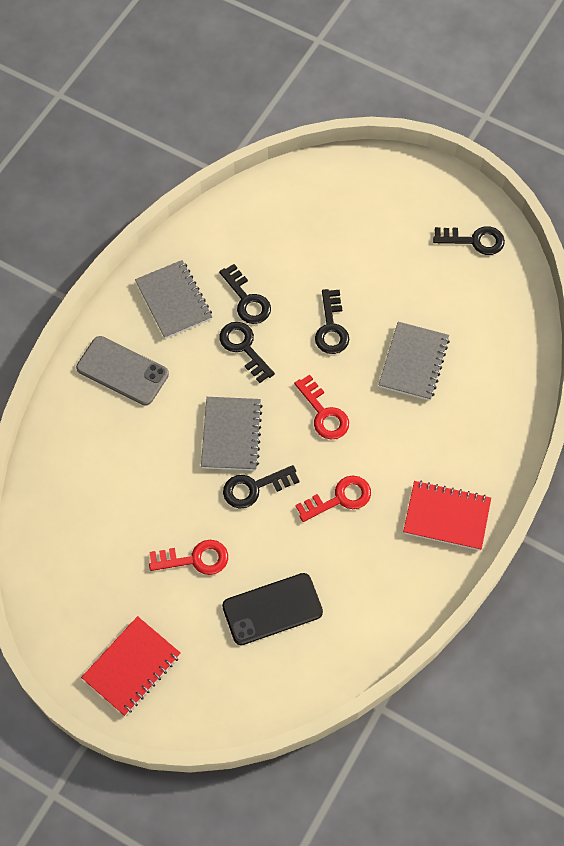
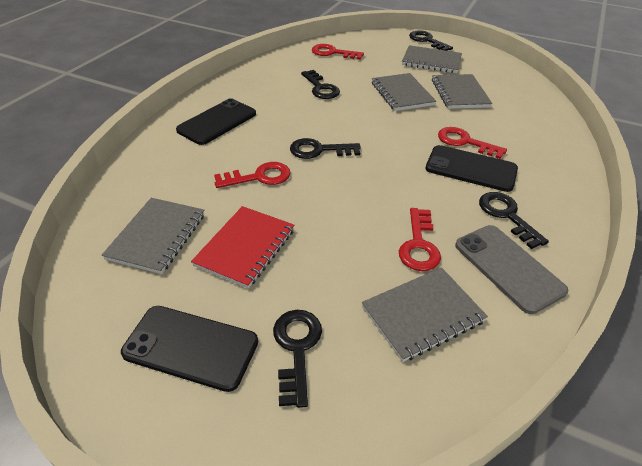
black phone: [222,573,323,645] = 1 -> [121,306,258,392] [176,98,256,145] [426,145,518,192] = 3
grey notebook: [135,260,212,339] [201,397,263,471] [379,322,450,401] = 3 -> [102,198,204,274] [362,267,488,362] [372,73,436,111] [402,45,462,73] [432,74,492,109] = 5
red key: [149,540,228,575] [294,375,349,439] [296,476,371,522] = 3 -> [214,162,291,188] [312,44,364,60] [399,208,441,271] [438,127,507,159] = 4
red notebook: [81,616,181,716] [403,481,491,550] = 2 -> [191,206,295,289] = 1

